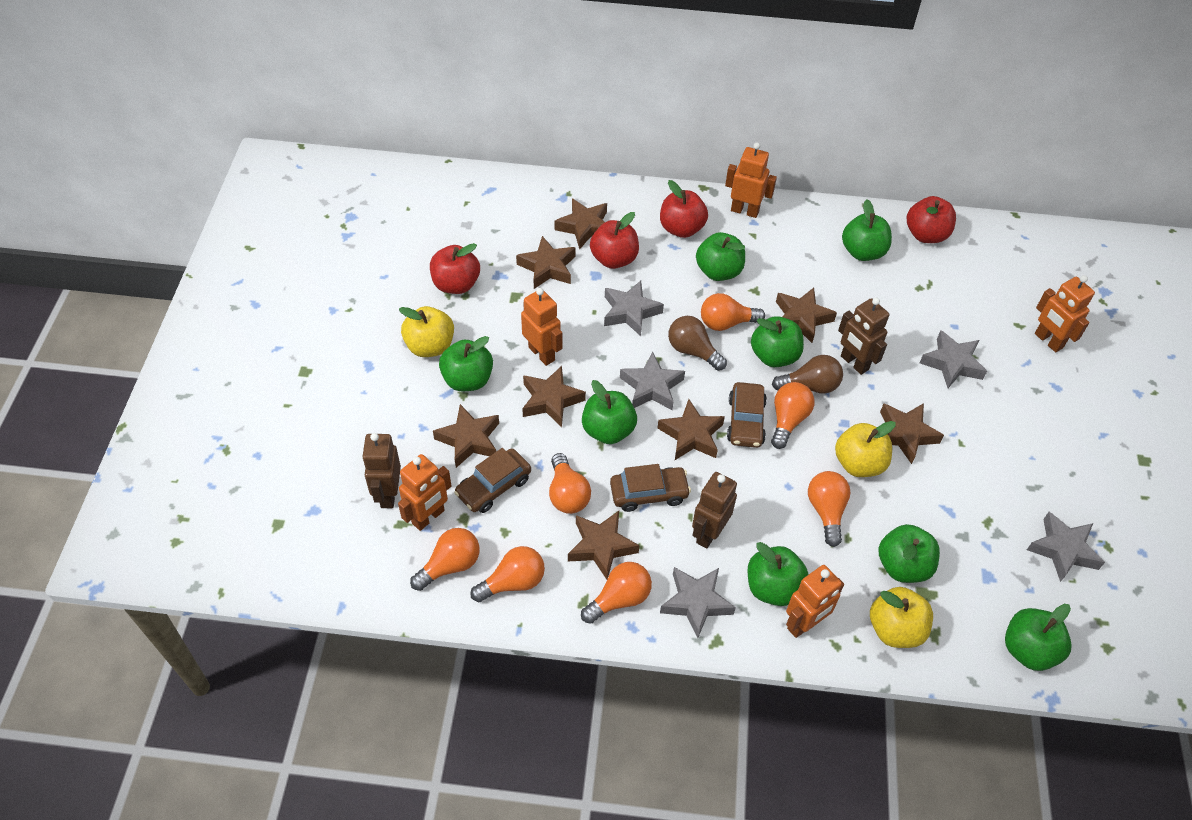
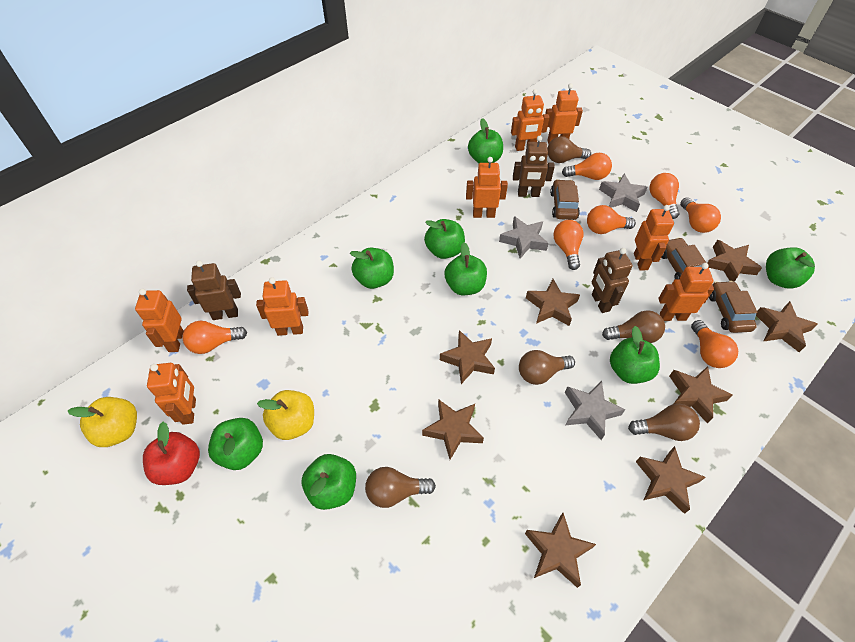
brown light bulb: [668,316,727,371] [772,355,843,394] = 2 -> [365,467,436,508] [519,350,575,385] [548,136,591,163] [602,310,665,343] [628,404,700,441] = 5
grey star: [604,281,664,336] [620,352,685,410] [660,567,736,638] [920,330,987,388] [1027,512,1105,582] = 5 -> [499,216,549,259] [565,381,625,440] [599,174,648,212] = 3
orange robot: [398,454,452,531] [521,288,562,366] [725,143,777,218] [786,565,844,638] [1035,275,1095,352] = 5 -> [135,289,184,352] [147,363,196,425] [256,277,308,336] [466,157,508,218] [511,89,549,151] [545,84,583,144] [634,205,674,271] [659,263,714,321] = 8
red apple: [430,243,480,294] [590,212,639,269] [660,180,708,238] [907,196,956,243] = 4 -> [143,422,200,485] = 1
yellow apple: [399,306,454,357] [835,421,896,477] [870,587,933,648] = 3 -> [68,397,137,447] [257,390,314,440] = 2

